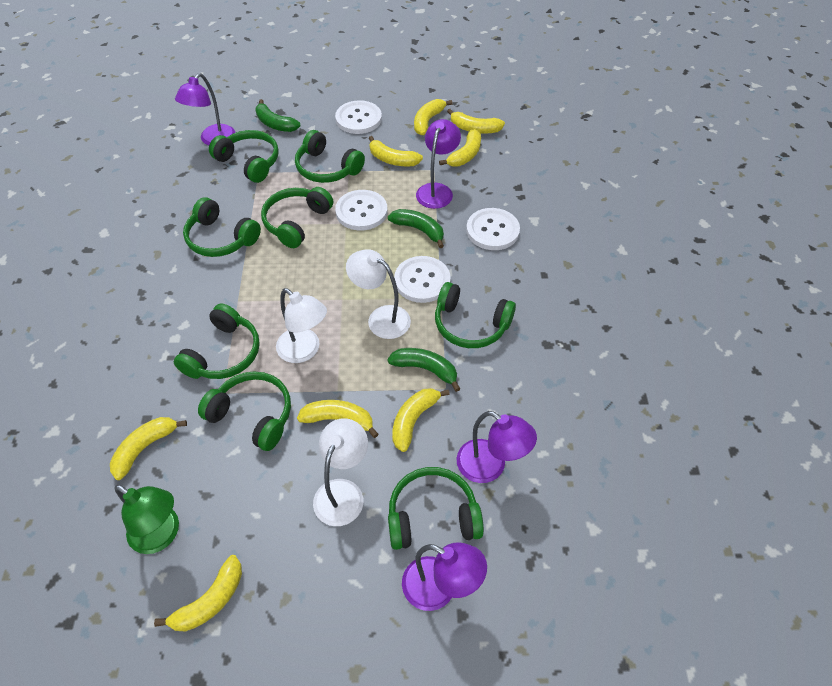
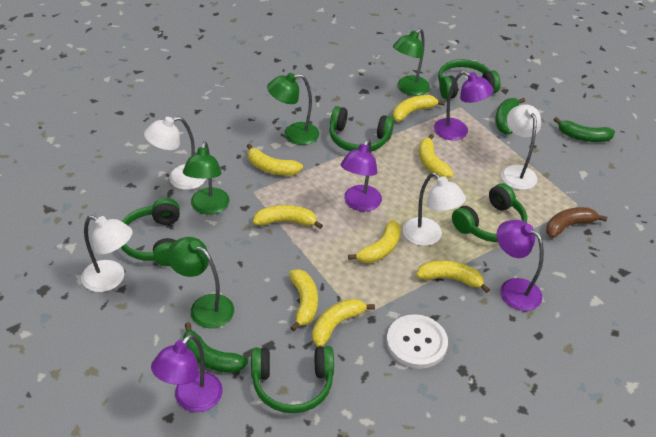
brown banana: none = 0 -> [546,207,607,238] = 1
green headphones: [174,303,260,379] [183,197,261,257] [198,371,291,451] [209,130,279,183] [261,187,333,248] [295,130,365,183] [388,467,484,550] [435,282,516,348] = 8 -> [121,198,180,266] [251,346,334,413] [329,106,394,151] [438,59,500,99] [452,183,527,242] = 5
green lamp: [114,485,179,554] = 1 -> [167,237,234,328] [183,141,229,215] [267,73,319,145] [393,28,430,96] = 4
white button: [335,100,382,134] [335,190,388,231] [394,256,451,303] [466,208,520,250] = 4 -> [386,314,448,369] = 1
white lamp: [276,288,327,363] [313,418,368,526] [346,249,411,339] = 3 -> [81,215,133,292] [144,116,206,190] [403,173,466,246] [501,105,541,190] = 4

